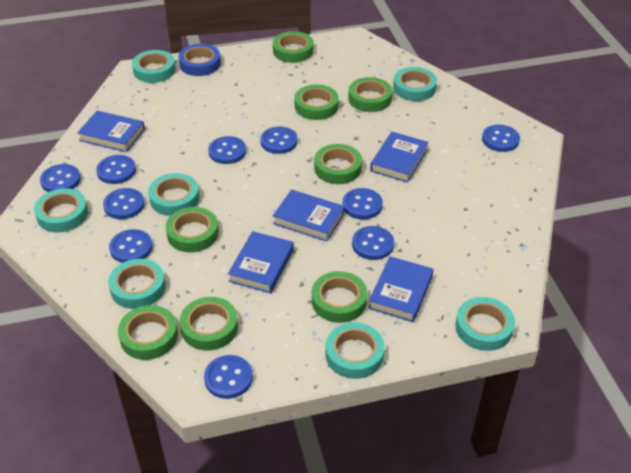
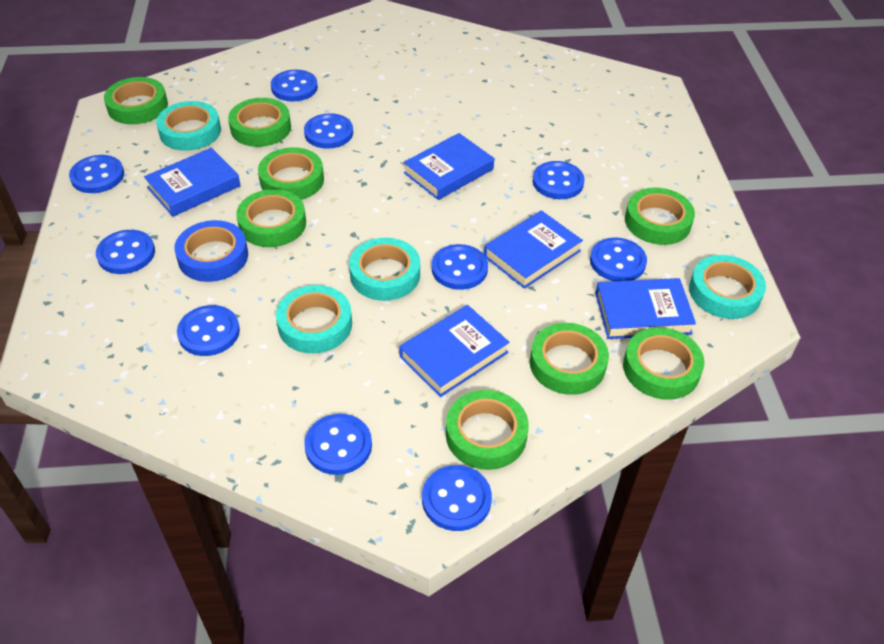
turquoise tape: [34,188,88,232] [108,259,166,309] [132,50,175,83] [148,173,199,216] [326,322,385,379] [393,67,437,101] [455,297,515,351] = 7 -> [156,101,221,151] [276,285,352,353] [349,238,420,301] [689,255,766,319] = 4

